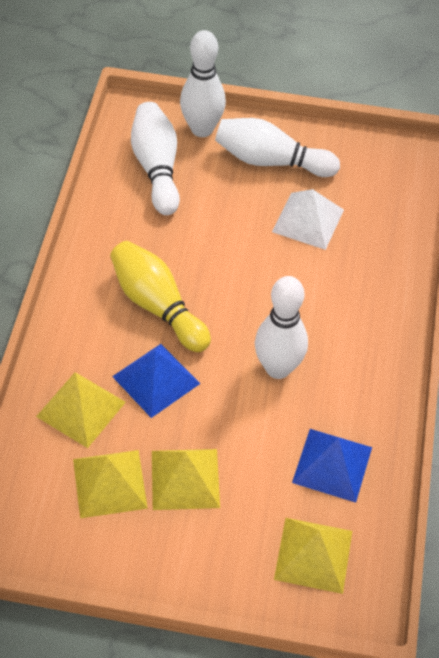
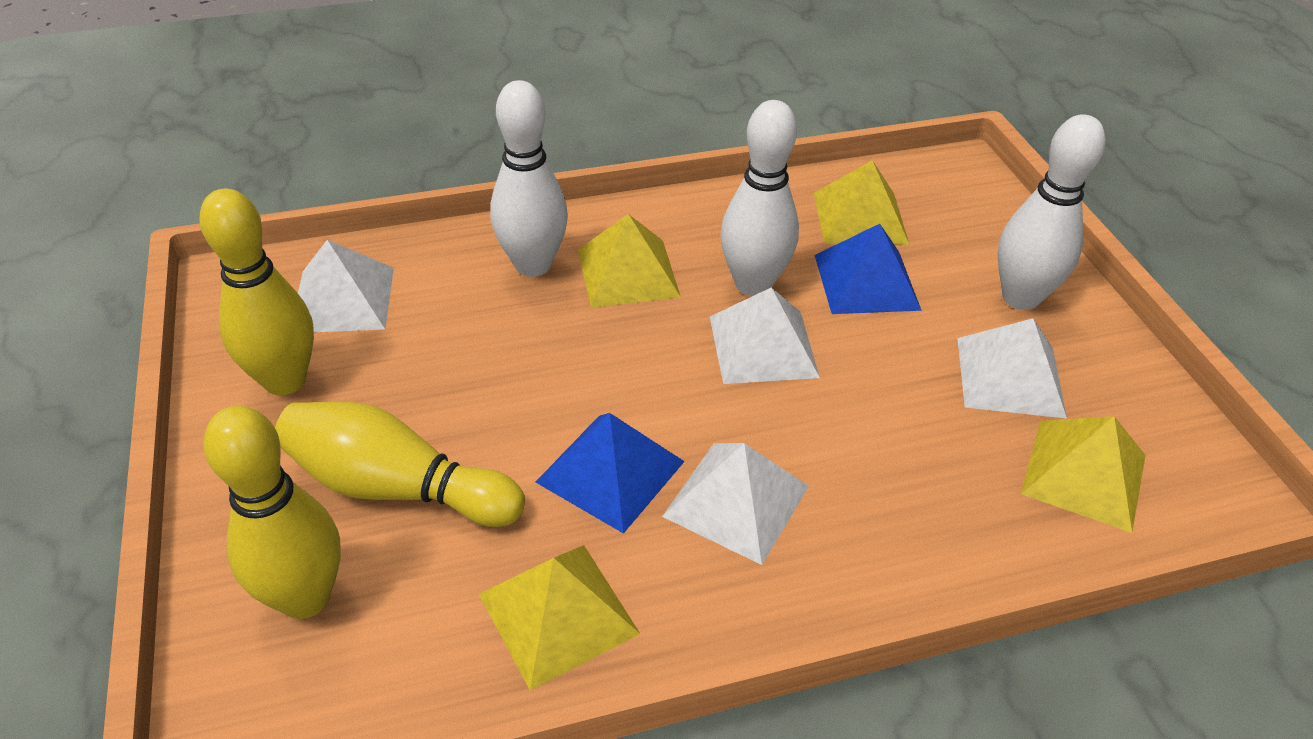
white bowling pin: [131,102,180,215] [180,30,226,137] [215,118,340,177] [255,276,308,379] = 4 -> [490,80,568,277] [721,100,799,296] [998,114,1105,310] = 3
white pyramid: [272,189,344,250] = 1 -> [298,240,394,332] [662,443,809,565] [710,287,820,384] [957,318,1067,419] = 4
yellow bowling pin: [110,241,211,352] = 1 -> [199,189,314,396] [203,406,341,619] [275,402,525,527] = 3

